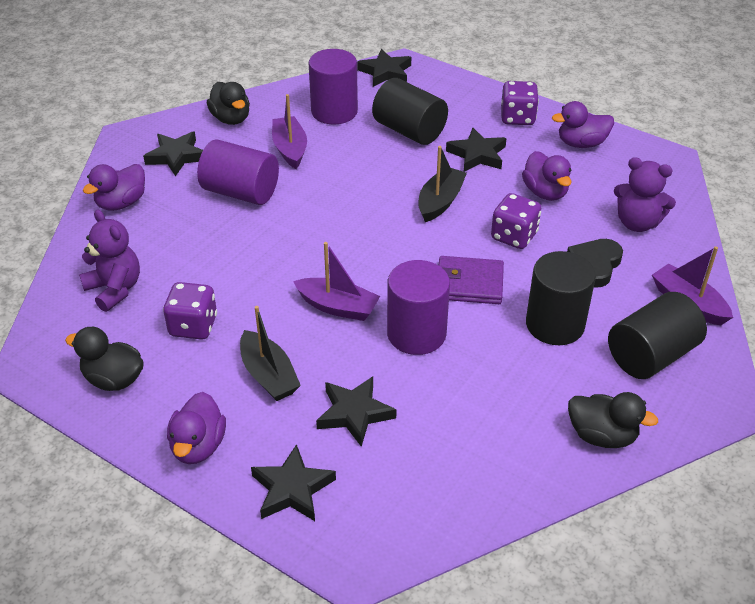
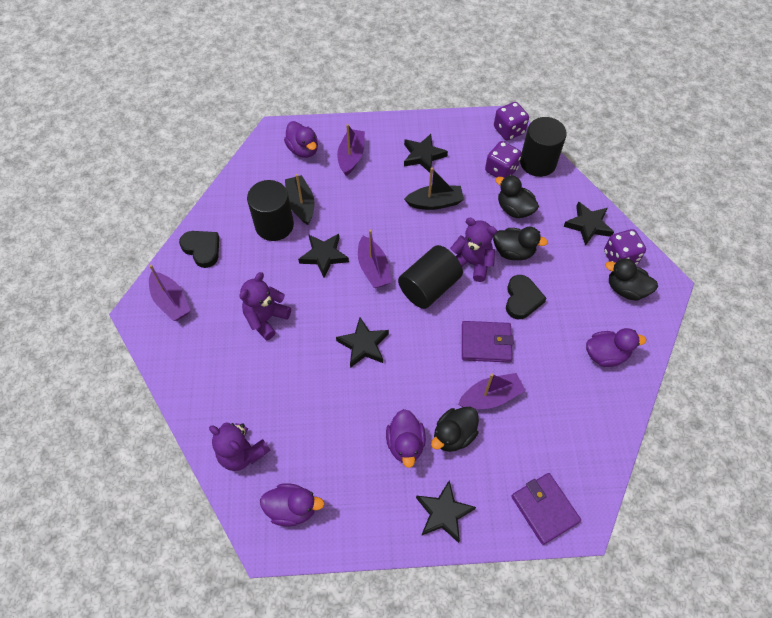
black duck: [65,327,144,391] [207,82,250,125] [568,392,658,448] = 3 -> [431,407,479,452] [493,227,548,260] [495,175,539,218] [605,258,658,301] = 4
black heart: [567,239,623,288] = 1 -> [179,231,219,268] [506,275,547,319] = 2
purple boat: [272,94,307,169] [293,242,380,321] [652,246,733,325] = 3 -> [149,265,191,321] [337,124,365,176] [358,229,392,288] [458,373,526,409] = 4
purple cylinder: [197,139,279,205] [309,49,358,125] [387,260,450,355] = 3 -> none = 0
purple teddy bear: [79,209,140,312] [614,157,676,232] = 2 -> [209,422,270,471] [240,272,291,340] [450,218,497,282] = 3
purple wallet: [439,256,504,304] = 1 -> [462,321,514,363] [511,473,581,545] = 2

